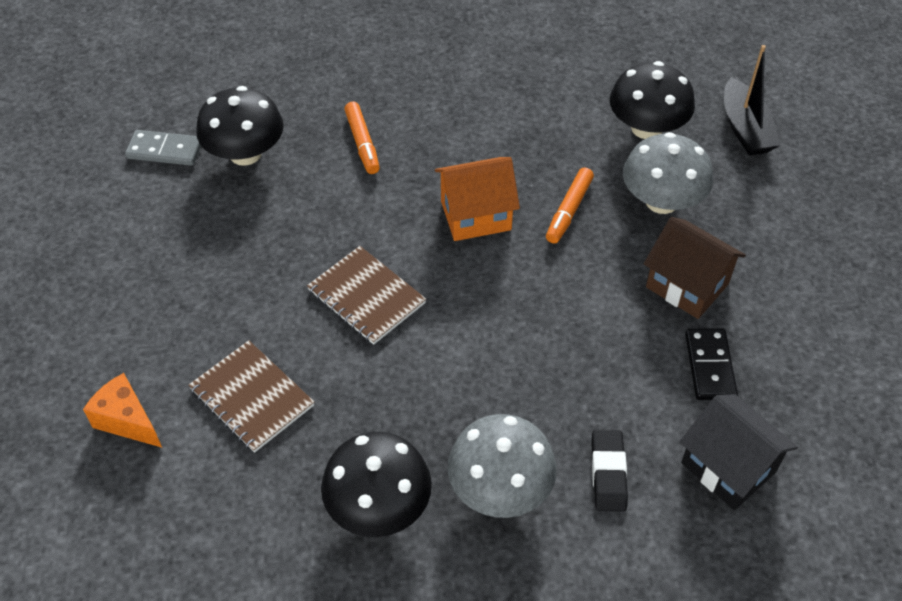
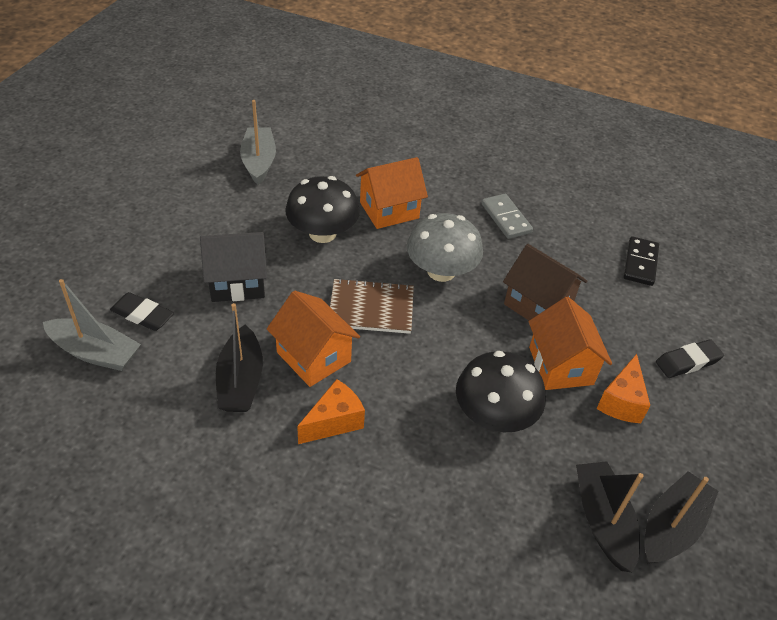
black boat: [724,45,781,156] = 1 -> [216,303,263,412] [576,461,644,572] [644,471,718,564] = 3
black eraser: [591,429,628,512] = 1 -> [110,292,174,331] [656,339,724,378] = 2
black mushroom: [196,86,284,166] [321,432,432,537] [610,61,695,139] = 3 -> [285,176,360,243] [456,351,546,432] = 2
brown notebook: [188,340,314,453] [307,246,426,345] = 2 -> [330,278,414,334] = 1
grey boat: none = 0 -> [43,279,141,371] [240,100,276,185] = 2
grey mushroom: [448,414,557,518] [623,132,713,214] = 2 -> [407,213,483,282] = 1
orange cheese: [83,373,162,448] = 1 -> [297,379,365,444] [597,354,650,423] = 2
orange house: [435,157,520,241] = 1 -> [267,291,360,387] [356,157,428,229] [529,297,612,390] = 3
orange marker: [344,102,380,174] [546,167,594,243] = 2 -> none = 0

